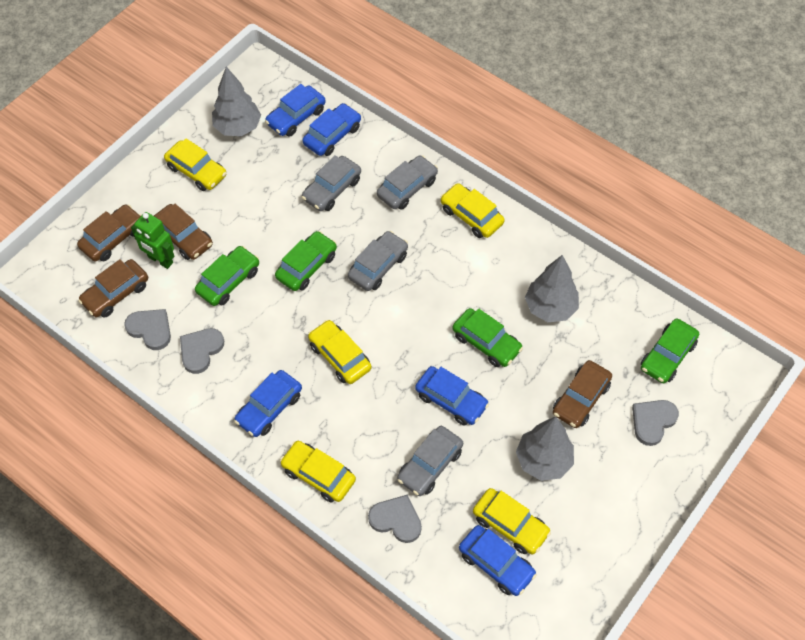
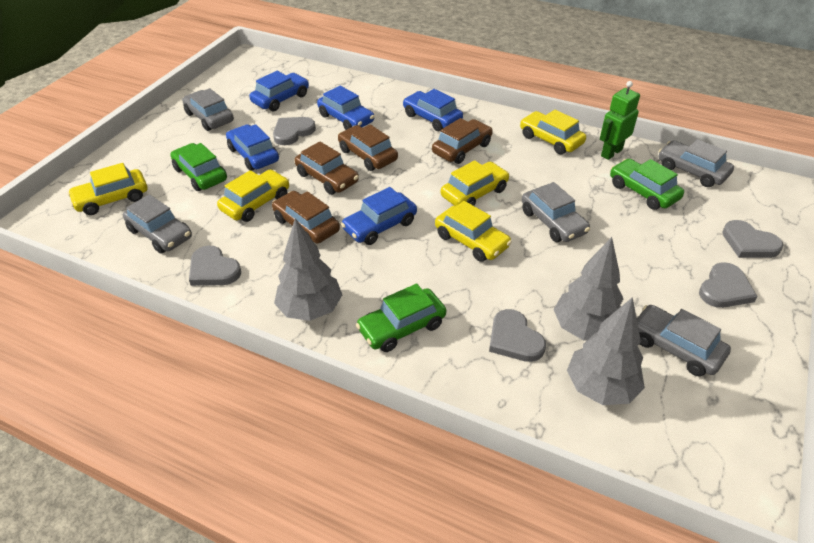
green car: [195,246,259,306] [275,231,337,291] [452,308,523,367] [641,318,699,383] = 4 -> [170,143,227,191] [356,284,446,352] [610,158,684,210] = 3
grey car: [302,155,361,211] [348,231,408,291] [377,155,438,210] [397,426,463,496] = 4 -> [123,194,192,254] [182,88,234,131] [522,182,590,242] [637,305,731,376] [658,139,734,187] = 5
grey heart: [124,309,171,350] [180,328,224,374] [368,495,422,543] [632,400,679,446] = 4 -> [189,246,241,286] [273,117,316,145] [489,309,546,362] [699,262,758,308] [722,220,783,258] = 5

